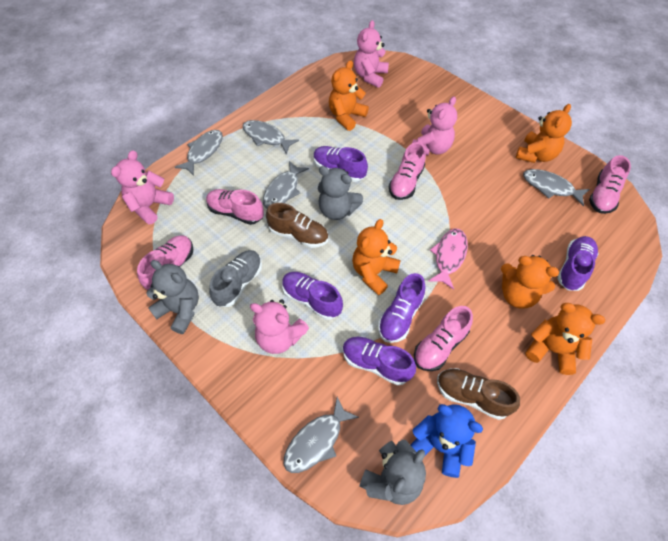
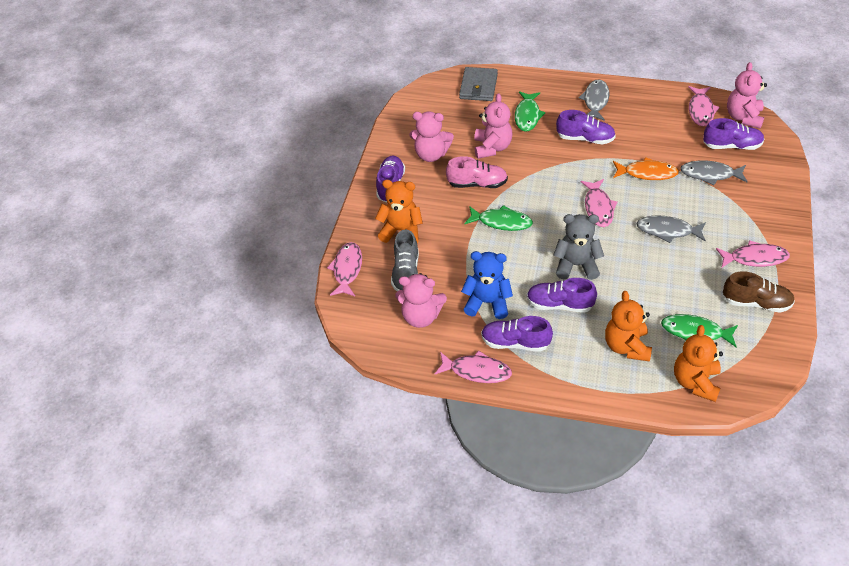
brown shoe: [266,203,328,248] [437,368,520,420] = 2 -> [723,271,795,313] = 1
green fish: none = 0 -> [465,205,533,231] [515,91,545,132] [661,314,738,347] = 3
grey fish: [175,130,223,176] [243,120,299,154] [263,161,309,208] [284,397,359,473] [523,169,590,206] = 5 -> [579,79,609,121] [636,215,706,243] [680,160,748,185] = 3
grey teddy bear: [146,260,199,334] [317,166,363,220] [359,440,426,505] = 3 -> [553,214,604,280] = 1
grey wallet: none = 0 -> [459,67,498,101] = 1
orange fish: none = 0 -> [613,157,679,180] = 1
orange teddy bear: [329,60,369,131] [352,219,401,295] [501,255,559,309] [516,104,572,163] [525,303,605,375] = 5 -> [375,180,423,243] [605,291,652,362] [674,325,723,402] = 3
pink fish: [428,229,468,290] = 1 -> [327,242,362,296] [435,350,512,383] [580,179,618,227] [688,86,720,126] [716,240,790,268] = 5
pink shoe: [137,235,193,290] [206,189,264,225] [389,142,426,200] [414,306,473,371] [589,155,631,214] = 5 -> [446,156,508,188] = 1

